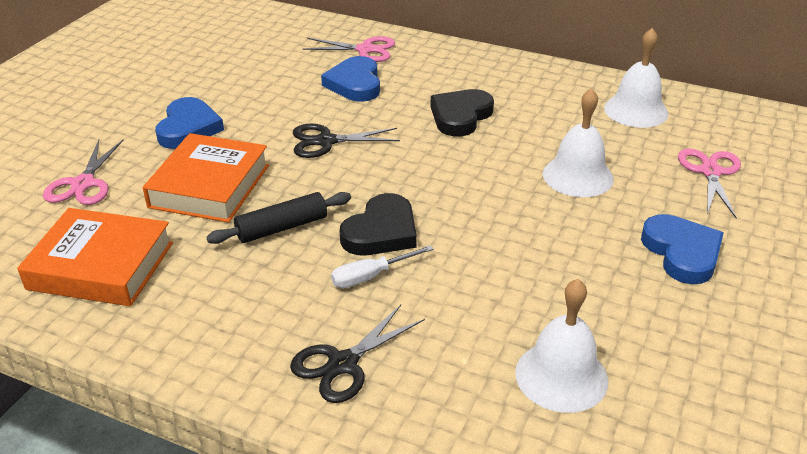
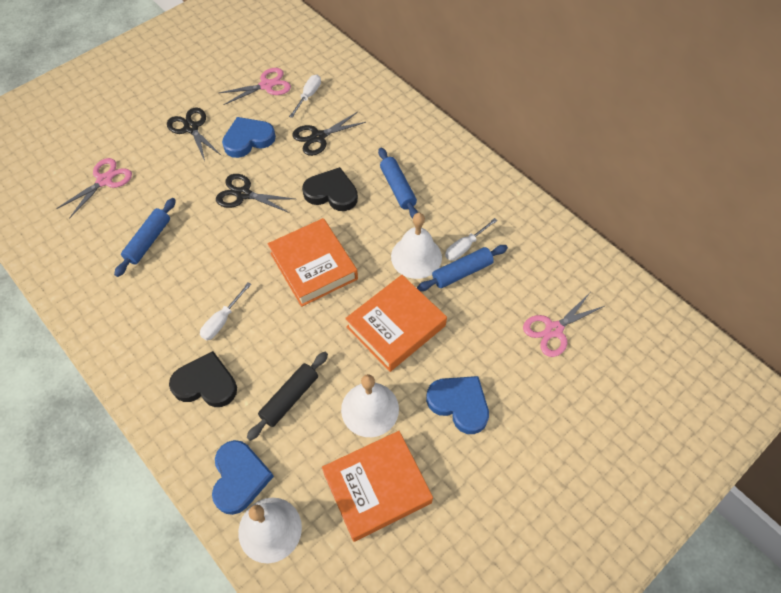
black scissors: [290,305,425,403] [293,124,400,158] = 2 -> [167,107,222,161] [216,174,295,213] [292,112,366,156] = 3
blue rolling pin: none = 0 -> [114,198,176,277] [378,148,419,219] [417,245,508,291] = 3
orange book: [17,208,173,306] [143,133,269,223] = 2 -> [268,218,358,307] [322,431,433,542] [345,275,447,372] = 3
white screwdriver: [331,245,433,288] = 1 -> [200,283,251,340] [289,75,321,118] [445,218,498,261] = 3

